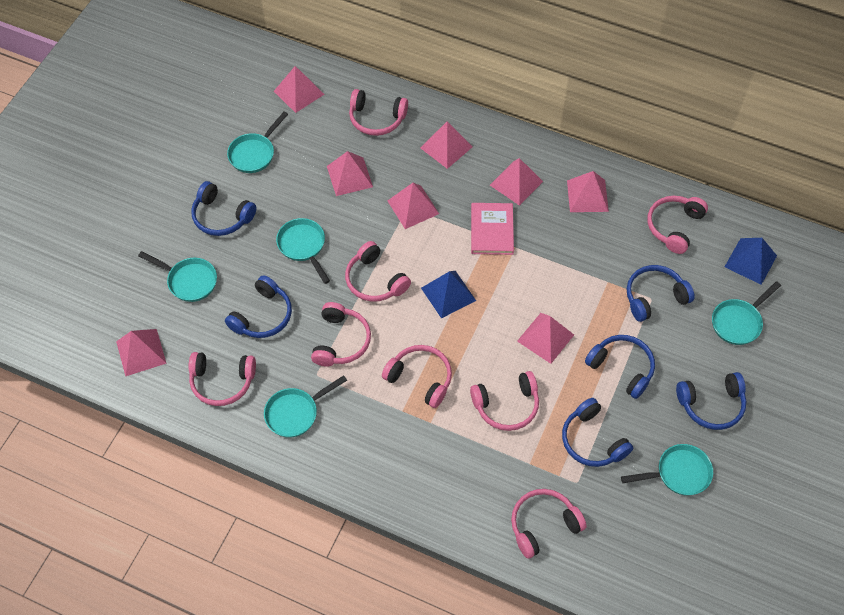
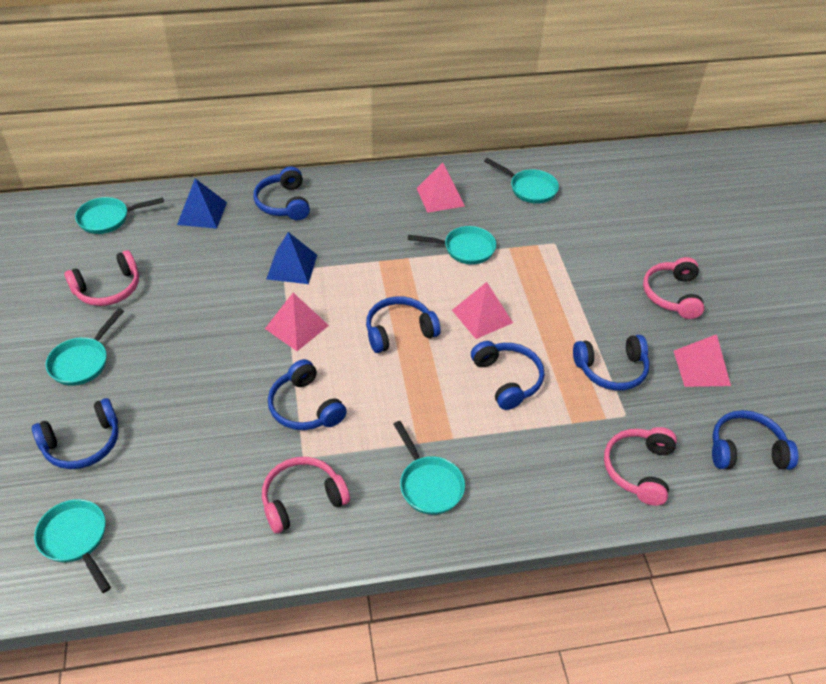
blue headphones: [191,181,257,236] [225,275,292,338] [562,398,633,467] [585,335,655,399] [627,265,695,322] [676,372,746,430] = 6 -> [32,398,119,469] [254,167,310,220] [268,359,347,430] [366,296,440,353] [471,341,544,410] [573,335,650,391] [712,410,798,469] = 7
pink book: [471,203,514,255] = 1 -> none = 0
pink headphones: [189,352,256,406] [311,302,371,366] [345,241,411,302] [349,89,408,136] [382,345,452,408] [470,371,539,431] [511,489,587,559] [647,196,708,254] = 8 -> [64,250,139,306] [262,457,350,534] [604,427,677,506] [643,257,704,319] = 4
pink pyramid: [116,329,167,376] [274,66,324,113] [327,151,373,196] [388,183,439,229] [420,122,473,169] [490,158,543,206] [517,313,574,364] [567,171,609,212] = 8 -> [265,293,329,351] [417,162,465,213] [452,282,513,339] [674,334,731,387] = 4

